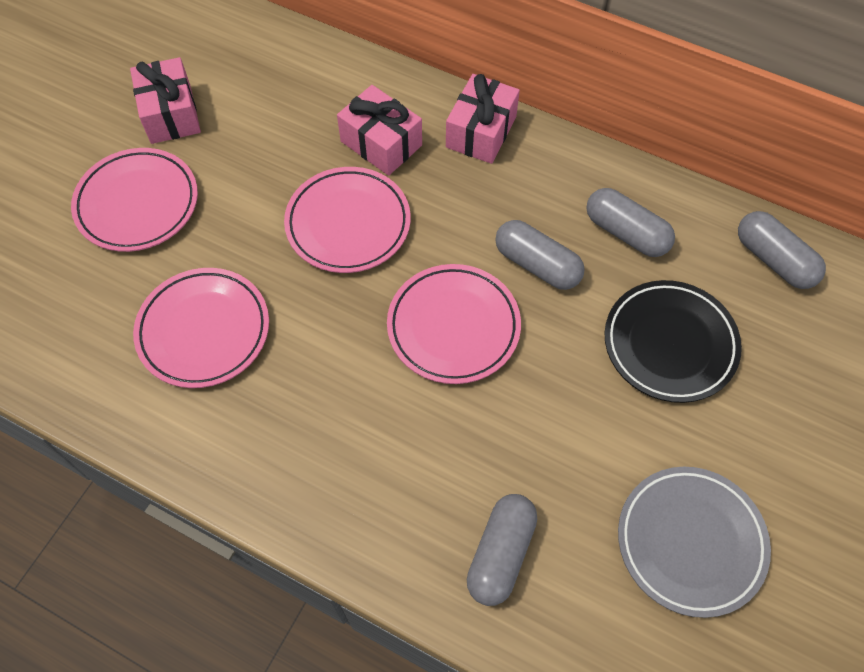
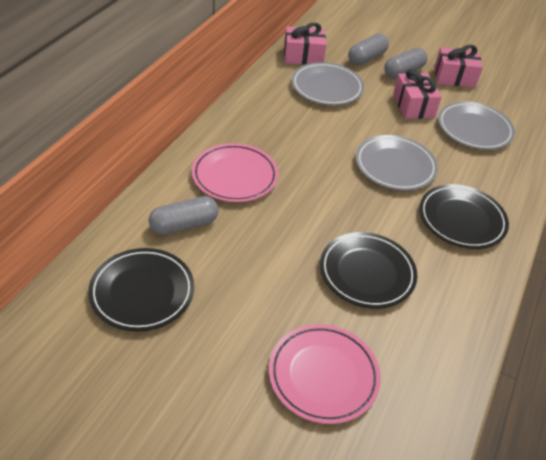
black plate: [604,280,742,403] = 1 -> [88,248,194,331] [320,232,417,308] [419,184,509,249] = 3
grey capsule: [467,494,537,606] [495,220,585,290] [586,188,675,257] [738,211,826,289] = 4 -> [149,196,219,235] [348,34,389,65] [384,48,428,79] = 3
grey plate: [618,467,771,618] = 1 -> [291,62,364,105] [355,135,438,191] [438,101,515,150] = 3
pink plate: [71,148,198,252] [133,268,269,388] [284,167,411,273] [387,264,521,384] = 4 -> [192,143,278,202] [269,324,381,424] = 2

